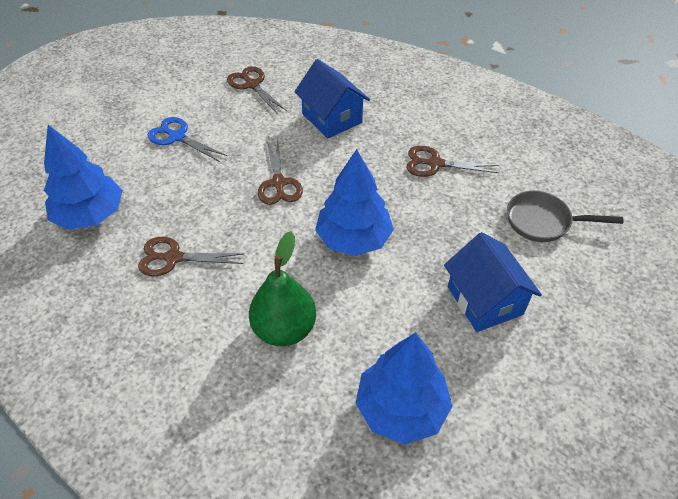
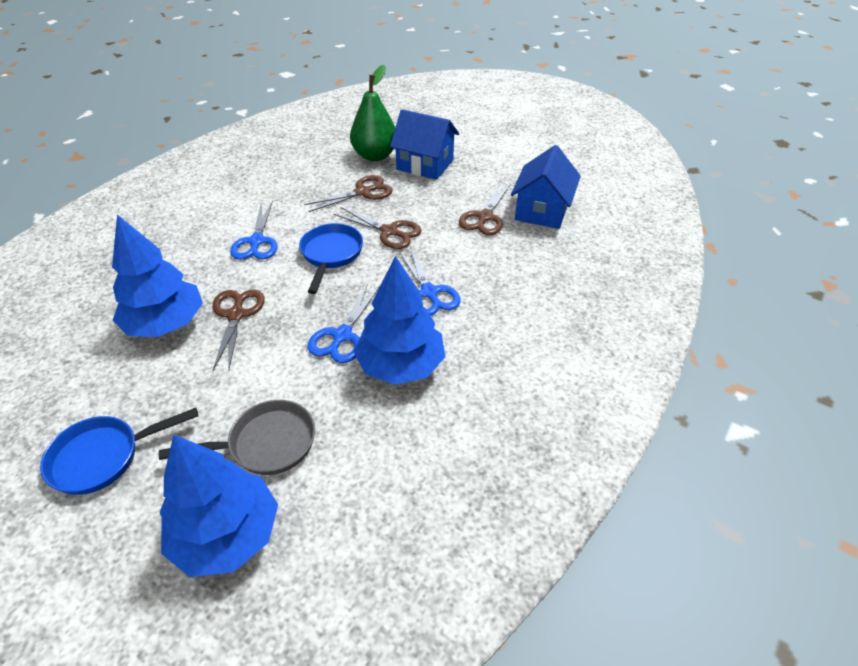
blue pan: none = 0 -> [40,408,199,495] [299,223,363,294] = 2
blue scissors: [148,117,227,162] = 1 -> [230,201,277,260] [308,284,380,363] [399,247,461,316] = 3

